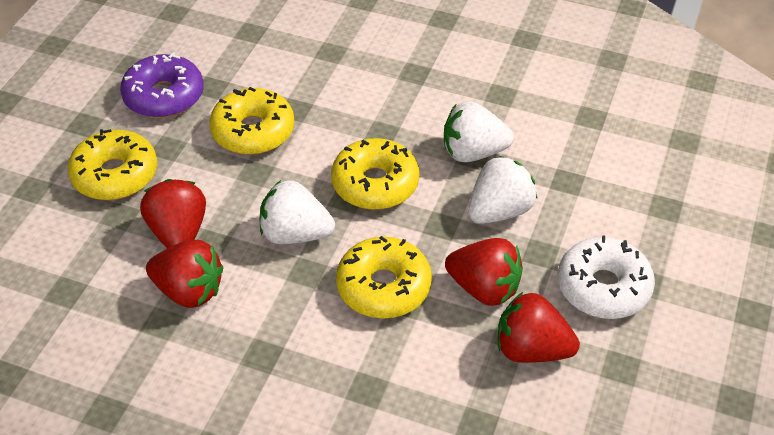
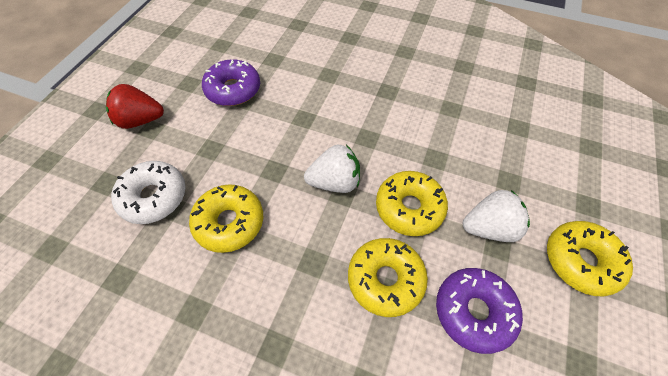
purple donut: [120,53,204,118] = 1 -> [202,59,260,106] [436,268,523,354] = 2
red strawberry: [140,179,206,248] [146,240,223,308] [445,238,523,306] [498,292,580,363] = 4 -> [106,84,164,129] = 1
white strawberry: [260,180,335,244] [444,102,514,162] [468,156,537,224] = 3 -> [304,145,360,193] [463,190,530,242] = 2

